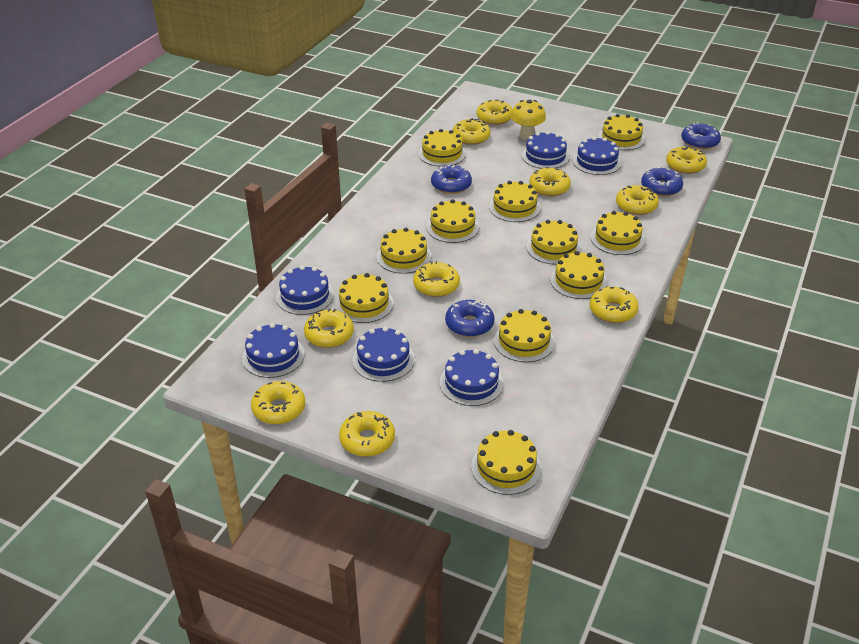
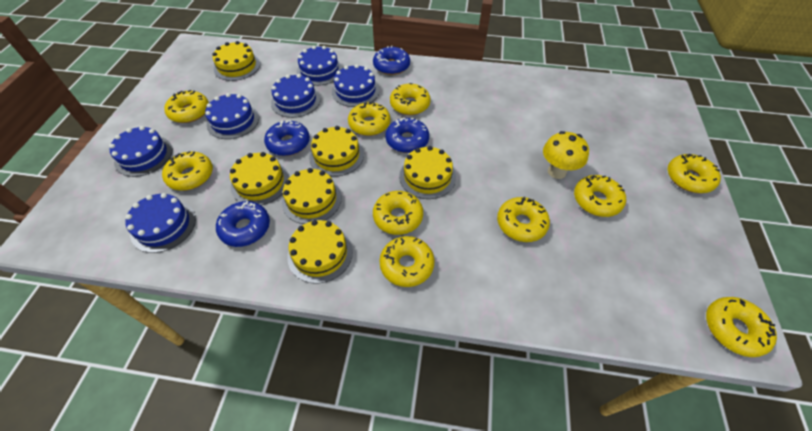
yellow cake: [335,273,394,323] [377,228,431,274] [419,129,466,167] [426,199,479,243] [471,430,541,495] [489,181,541,222] [494,309,555,362] [526,220,581,265] [550,251,607,299] [591,211,645,255] [598,114,645,150] = 11 -> [212,41,260,81] [230,152,289,205] [282,168,342,224] [287,220,353,284] [309,126,364,177] [399,146,456,199] = 6

